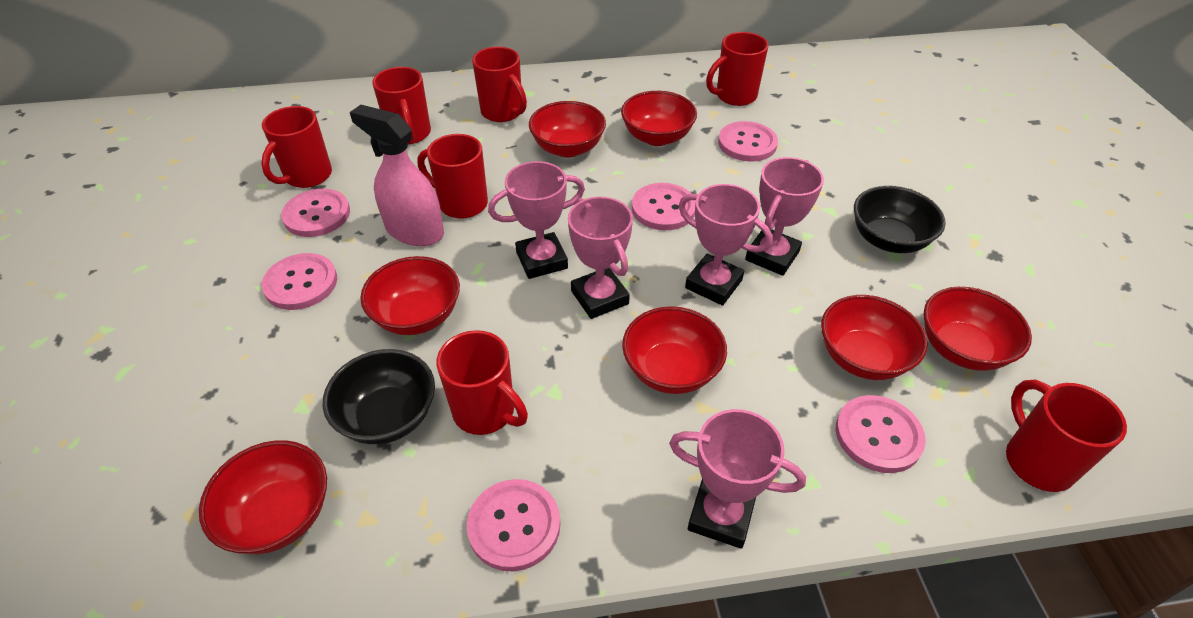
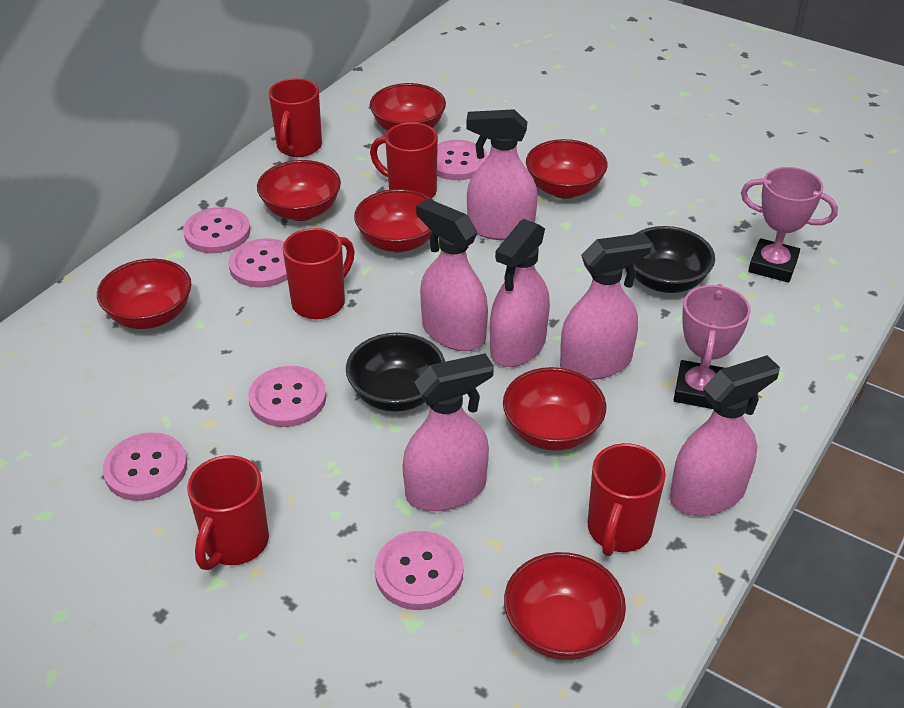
pink spray bottle: [350,105,444,246] = 1 -> [402,353,494,511] [416,198,488,351] [466,109,538,240] [490,219,550,367] [560,233,652,380] [670,355,780,516] = 6
pink trophy: [488,161,585,279] [568,197,633,319] [669,409,806,549] [679,184,773,306] [745,157,824,276] = 5 -> [674,284,751,409] [741,167,838,283] = 2
red mug: [261,106,332,188] [373,67,431,144] [417,134,488,219] [437,330,528,435] [472,47,527,122] [706,32,769,106] [1006,379,1127,492] = 7 -> [187,455,269,570] [269,78,322,157] [283,228,355,319] [370,122,438,199] [588,443,666,556] = 5

